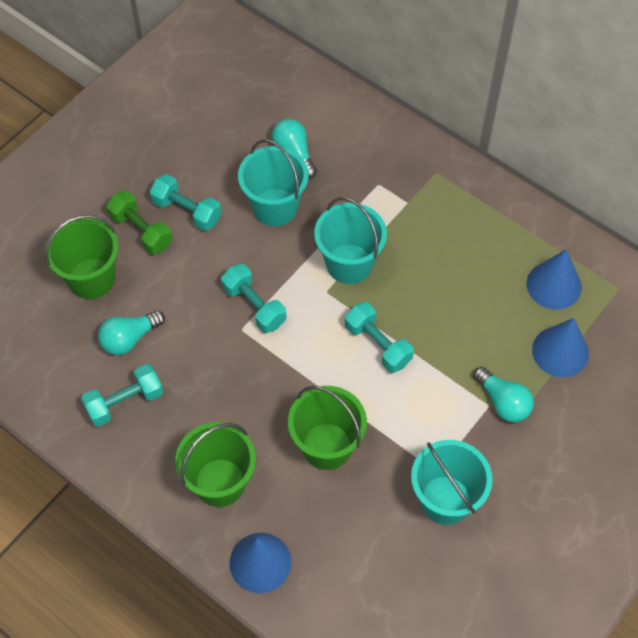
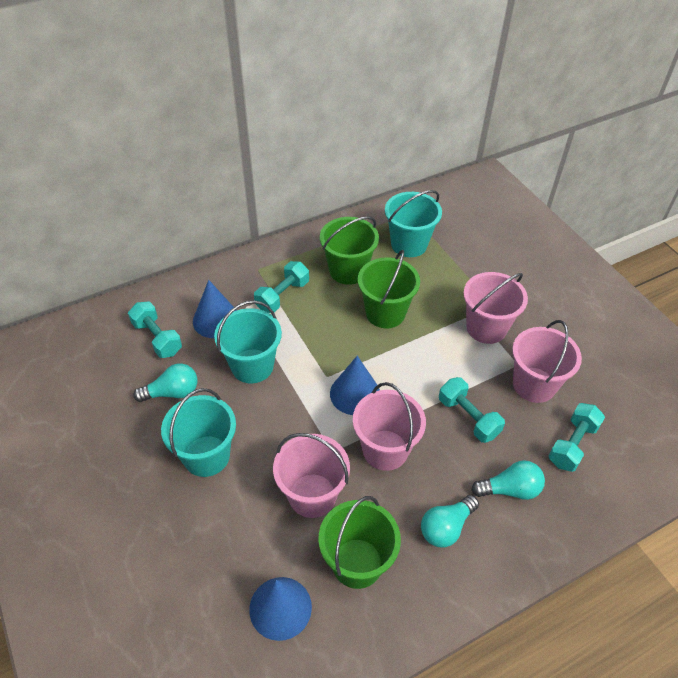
green dumbbell: [106,191,172,255] = 1 -> none = 0
pink bucket: none = 0 -> [273,433,350,518] [353,382,426,471] [463,272,528,344] [512,320,582,403] = 4

